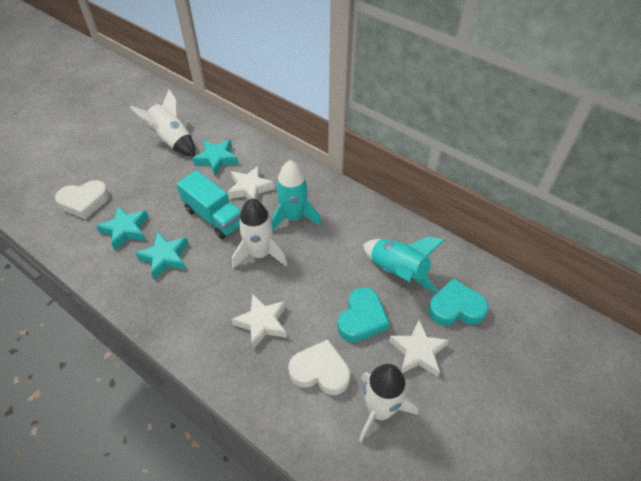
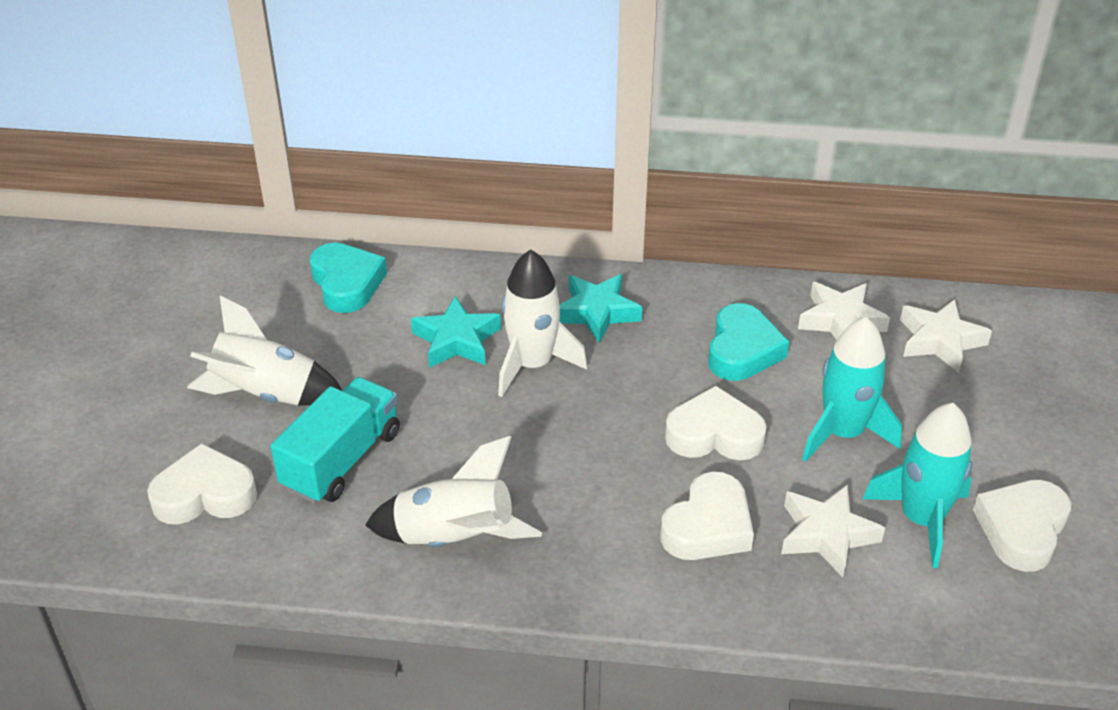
turquoise star: [96,206,149,250] [135,232,189,279] [192,139,239,176] = 3 -> [411,296,501,368] [559,274,642,343] = 2
white heart: [55,180,110,219] [288,339,350,395] = 2 -> [147,443,257,524] [661,471,754,560] [665,386,767,460] [973,480,1071,572] = 4

